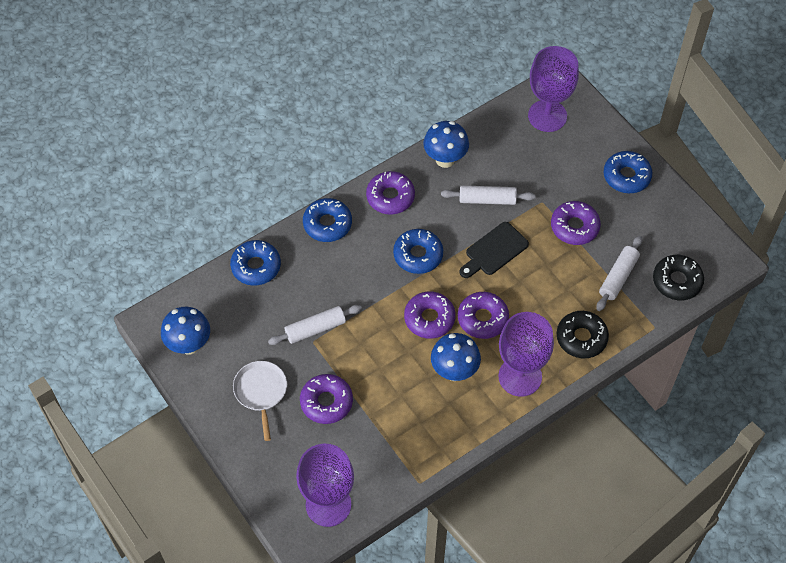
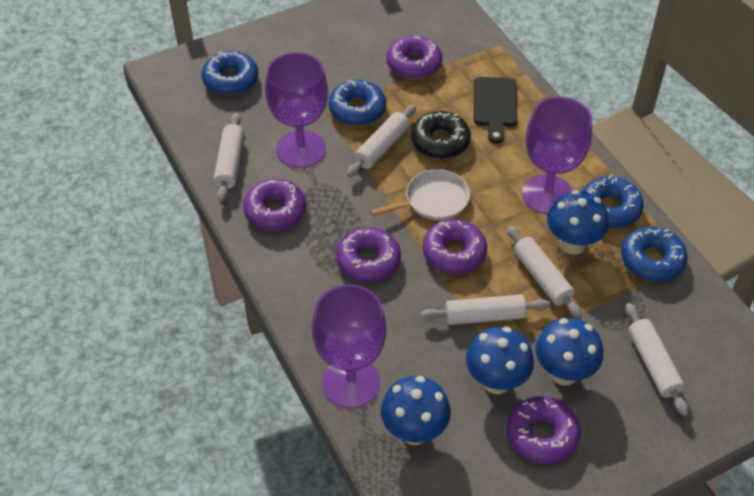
black donut: [557,311,609,358] [653,255,704,300] = 2 -> [411,111,471,159] = 1
blue mushroom: [161,307,210,355] [423,121,469,168] [431,333,481,381] = 3 -> [381,376,451,445] [466,327,534,394] [536,318,603,385] [547,190,609,255] = 4
white rolling pin: [268,305,362,345] [441,185,536,205] [597,236,642,311] = 3 -> [214,113,244,202] [347,105,416,177] [420,294,550,325] [507,226,582,318] [625,303,688,416] = 5

